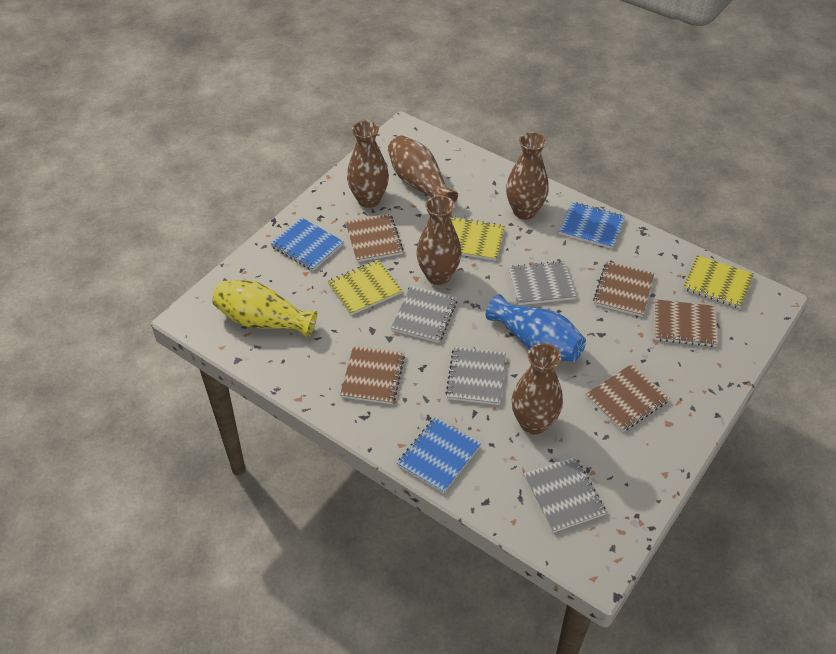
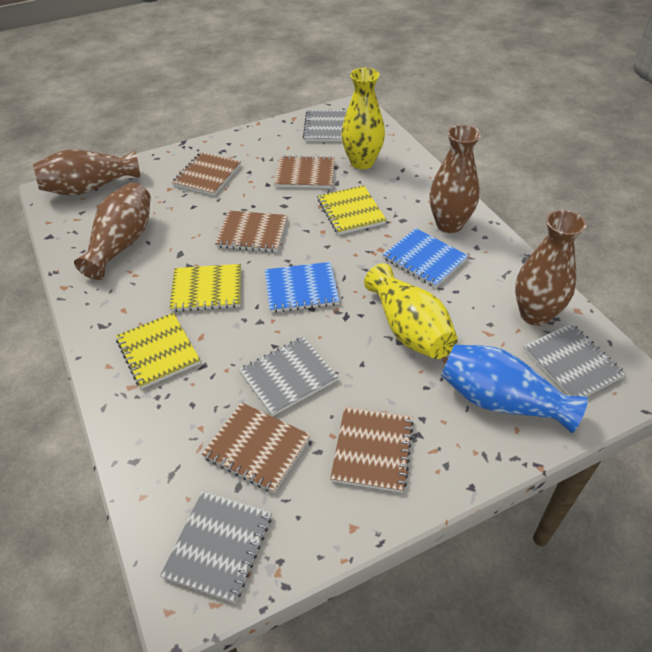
blue notebook: [270,218,344,271] [397,417,481,493] [559,202,625,249] = 3 -> [265,262,339,313] [383,228,468,288] = 2
brown vase: [347,120,389,208] [388,135,458,203] [416,196,461,285] [506,132,549,220] [512,343,563,434] = 5 -> [33,149,140,195] [74,183,151,280] [429,125,481,233] [515,210,586,326] = 4
yellow vase: [212,280,317,338] = 1 -> [341,68,385,169] [364,263,458,359] = 2

